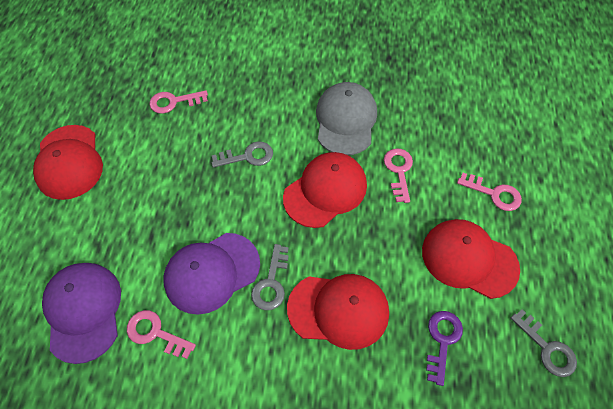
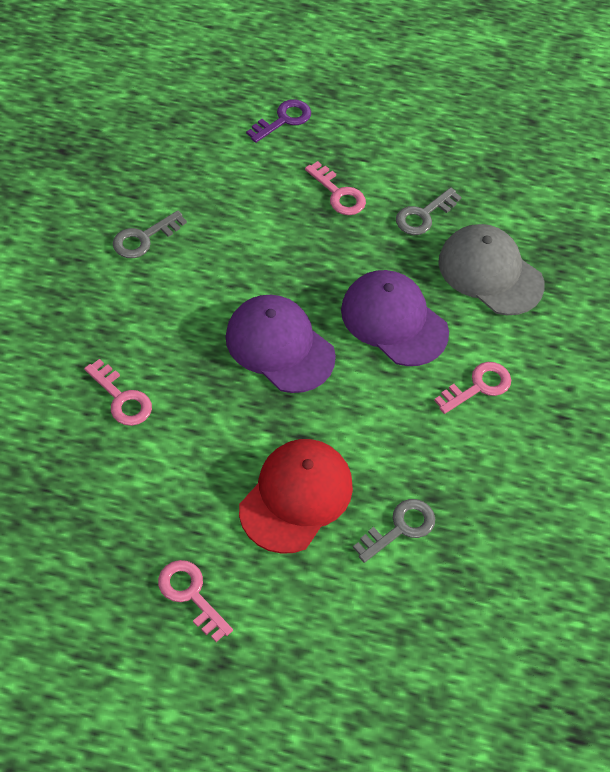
red cap: [33,125,103,200] [283,152,367,228] [287,274,389,350] [422,219,520,299] = 4 -> [239,439,353,554] = 1

